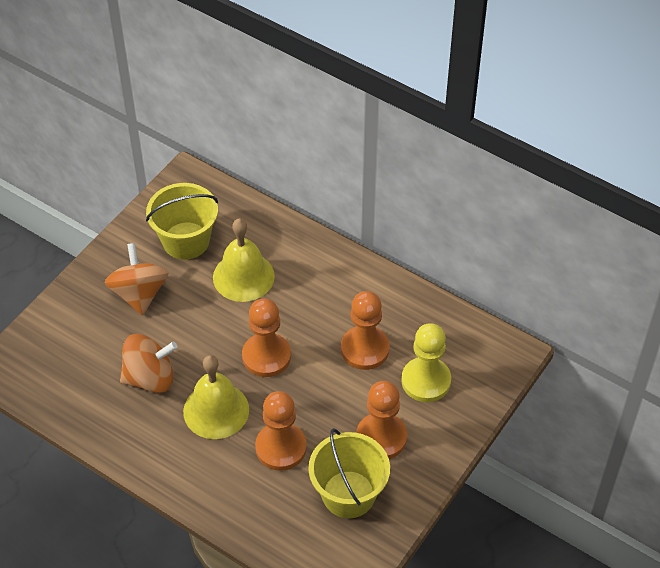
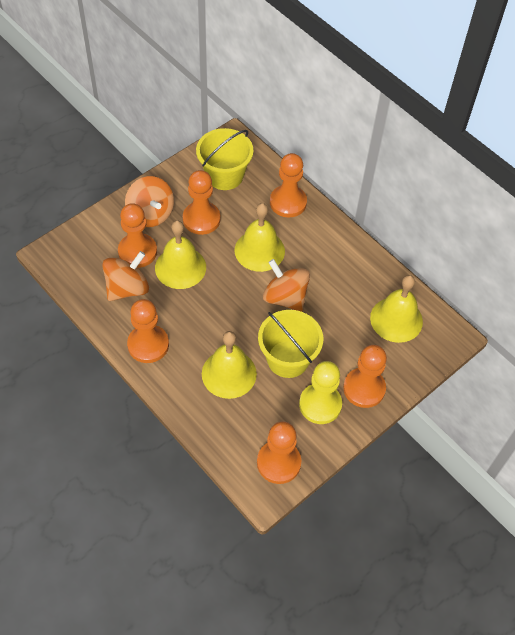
orange pawn: [242,299,291,377] [255,391,307,471] [341,291,390,370] [356,381,407,459] = 4 -> [118,203,157,268] [127,299,169,363] [183,170,220,235] [257,421,301,484] [270,153,307,217] [343,345,387,408] = 6
orange spinning top: [105,243,168,315] [120,334,177,393] = 2 -> [102,251,149,301] [125,176,174,227] [263,259,310,312] = 3
yellow bell: [183,355,249,439] [213,218,275,302] = 2 -> [155,220,206,289] [202,331,257,399] [235,203,285,272] [370,275,423,343] = 4

